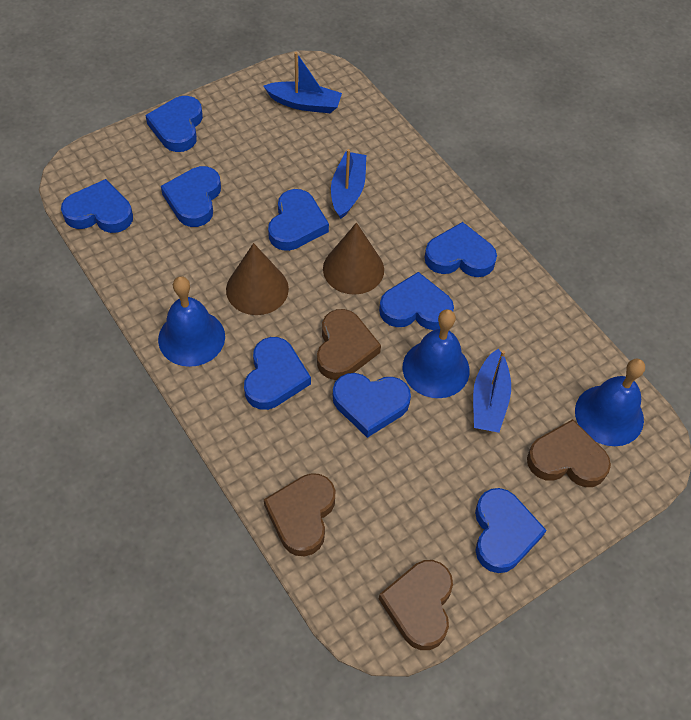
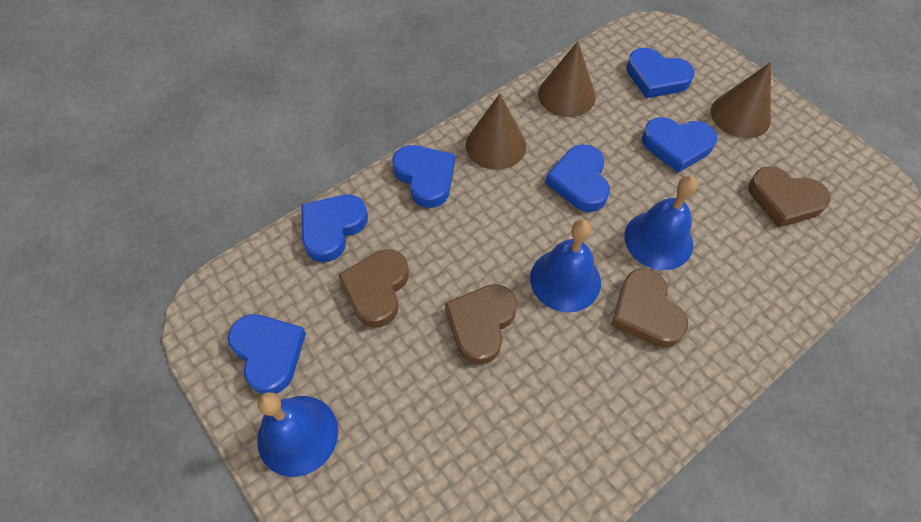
blue boat: [263,52,342,113] [331,149,366,219] [473,349,511,433] = 3 -> none = 0
blue heart: [61,179,133,233] [145,96,203,152] [161,166,221,227] [244,337,311,410] [268,189,329,251] [333,373,411,438] [379,272,454,330] [424,222,497,277] [475,488,546,573] = 9 -> [228,314,306,394] [302,195,368,262] [392,145,455,208] [545,144,610,212] [626,48,695,98] [642,117,717,173] = 6
brown cone: [226,243,289,315] [323,222,384,295] = 2 -> [466,94,526,170] [538,41,596,117] [711,62,771,138] = 3

